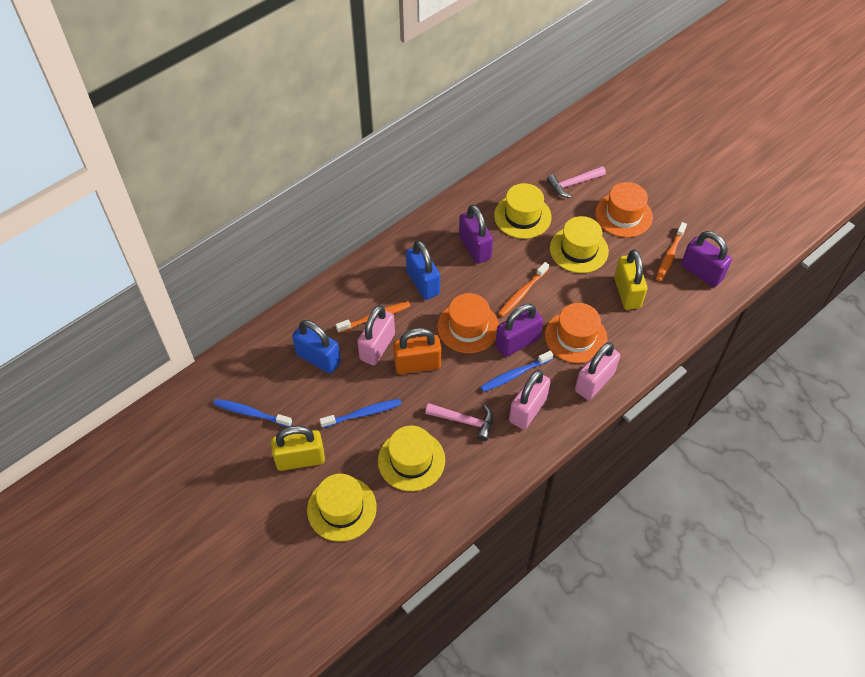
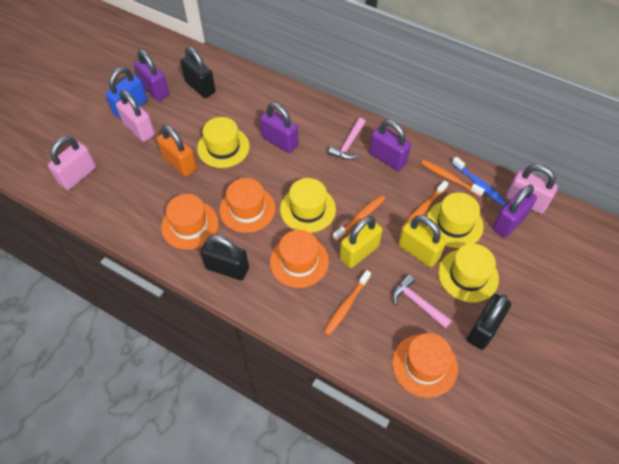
black padlock: none = 0 -> [180,47,216,98] [200,235,249,280] [467,294,511,350] = 3
blue padlock: [292,320,341,374] [406,240,440,300] = 2 -> [105,67,147,119] = 1
blue toothbrush: [214,399,292,427] [319,399,402,428] [481,351,553,392] = 3 -> [452,157,507,206] = 1
orange hat: [437,293,499,353] [545,303,607,363] [595,182,653,238] = 3 -> [161,194,219,250] [219,178,276,233] [270,230,329,288] [392,333,458,398] = 4
orange toothbrush: [336,301,410,333] [498,262,549,317] [656,222,687,281] = 3 -> [324,270,371,335] [333,195,385,241] [401,180,448,228] [421,160,485,197] = 4
purple padlock: [459,205,493,264] [495,304,543,357] [681,231,732,287] = 3 -> [134,49,169,101] [260,103,298,153] [369,120,411,171] [493,185,537,237] = 4

